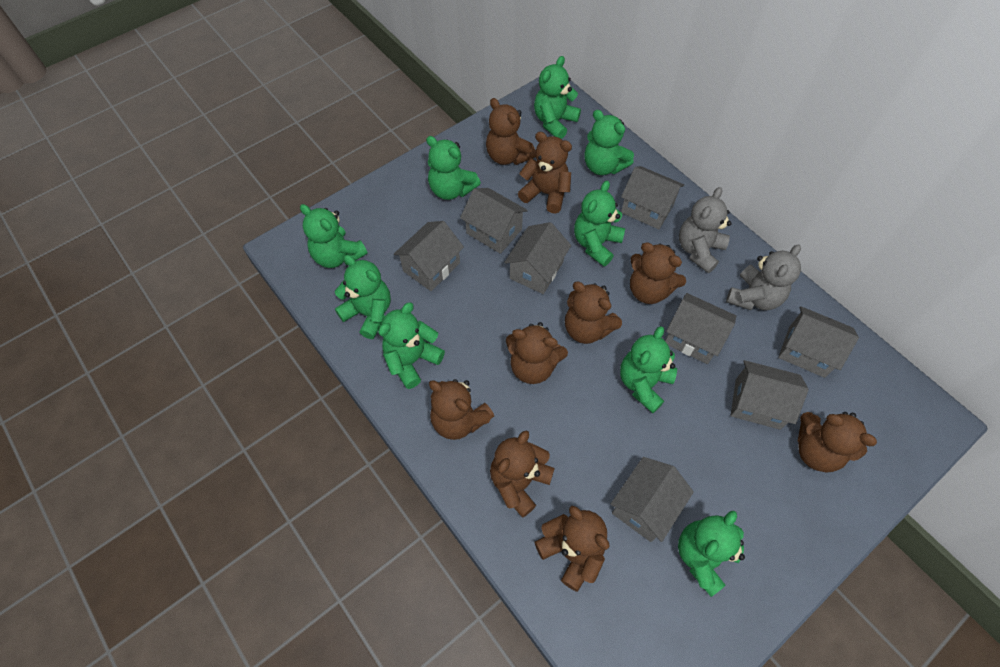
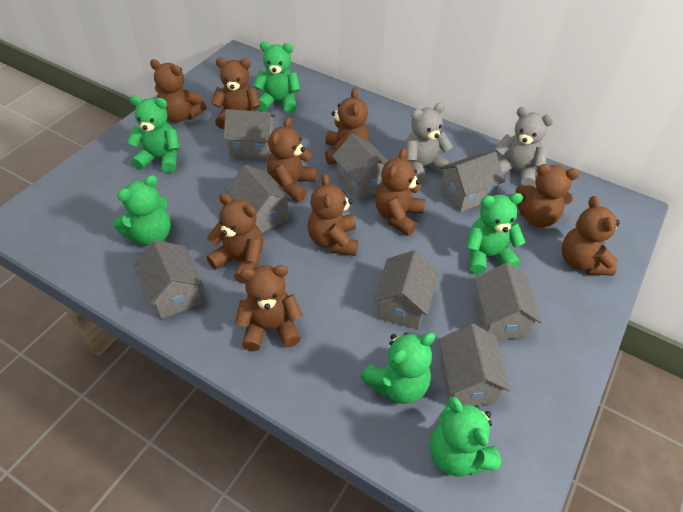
brown teddy bear: [429,379,494,440] [486,98,536,165] [490,430,555,517] [506,322,568,384] [518,132,572,214] [535,506,610,592] [565,282,622,344] [630,242,686,304] [797,412,877,473] = 9 -> [150,59,206,122] [207,193,264,284] [211,57,261,129] [235,265,303,351] [267,117,317,202] [307,174,358,256] [325,88,369,165] [375,148,425,236] [516,164,580,227] [562,196,620,276] = 10
green teddy bear: [300,204,368,268] [335,255,391,339] [378,303,445,389] [426,136,481,200] [534,56,581,139] [574,181,625,266] [584,110,634,175] [620,326,677,413] [678,511,745,597] = 9 -> [113,175,171,245] [127,95,180,173] [253,41,301,113] [361,332,435,404] [430,396,501,477] [466,193,525,275] = 6

